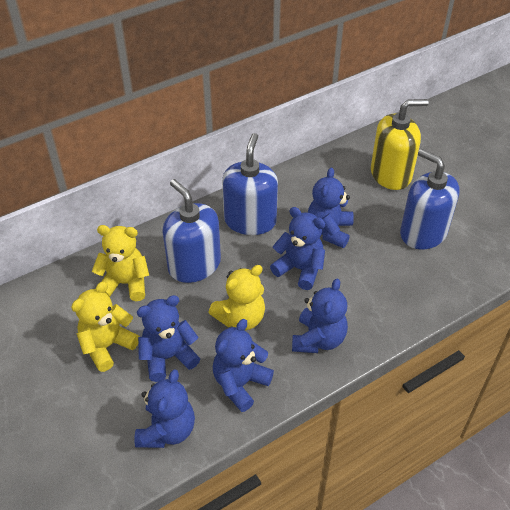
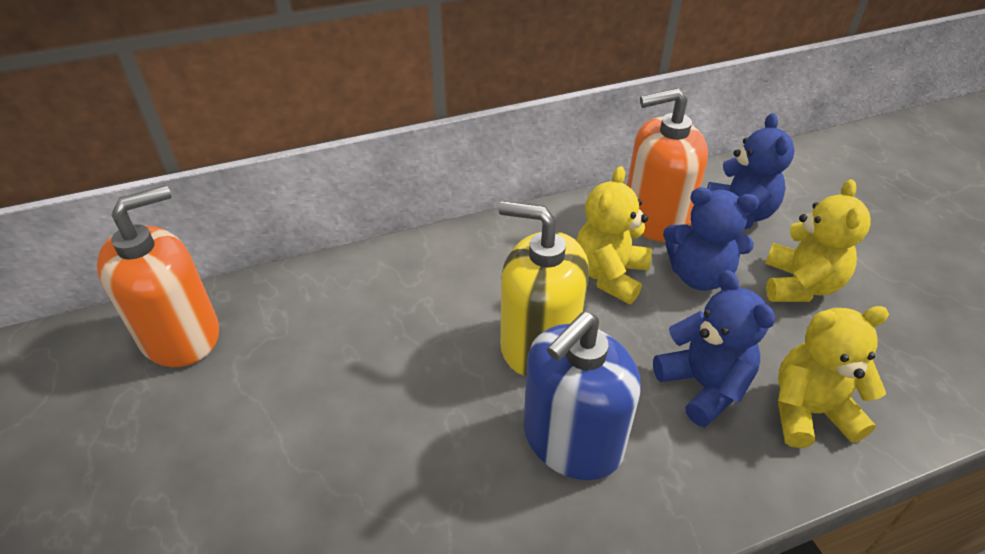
blue soap dispenser: [162,179,221,283] [222,133,278,235] [400,149,460,250] = 3 -> [523,312,641,480] = 1
blue teddy bear: [135,369,195,448] [137,295,200,382] [213,319,274,412] [270,207,325,290] [292,279,348,353] [308,168,354,248] = 6 -> [653,270,775,427] [663,187,759,291] [707,113,795,229] = 3
orange soap dispenser: none = 0 -> [97,185,219,367] [627,88,708,242] = 2

